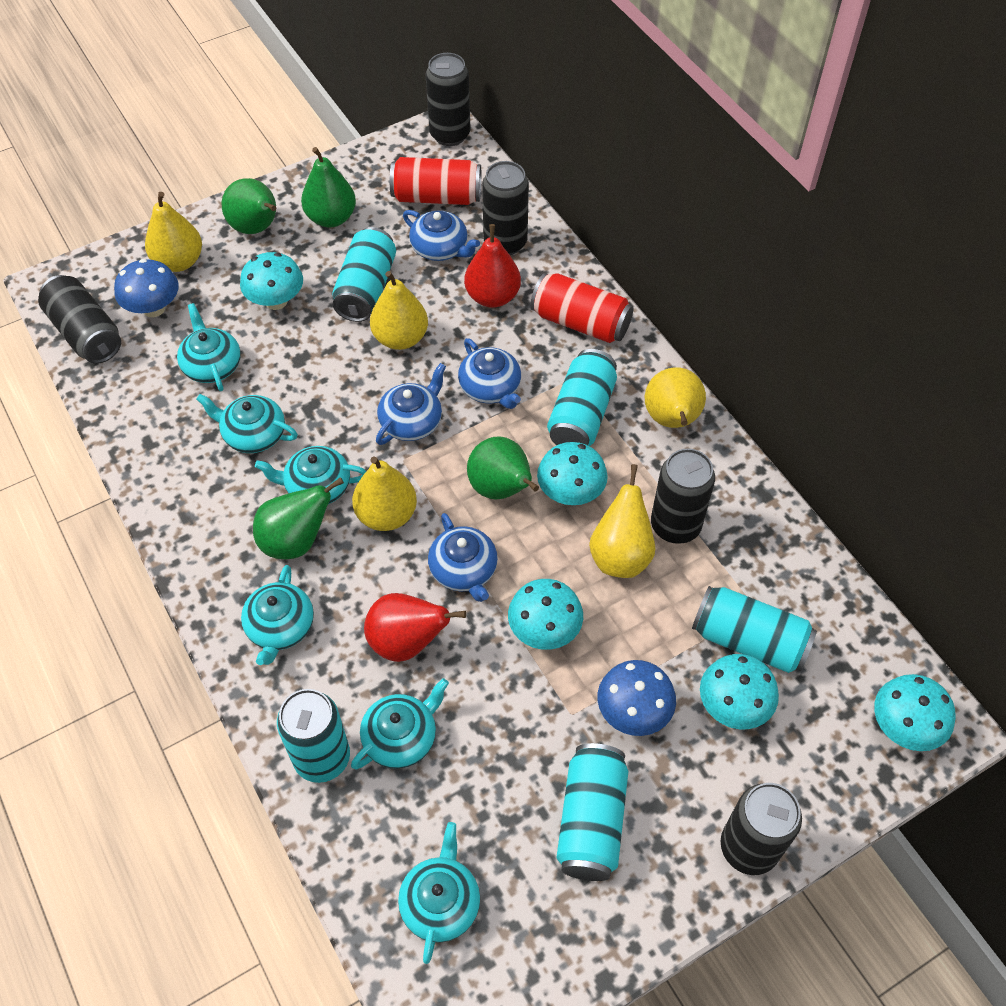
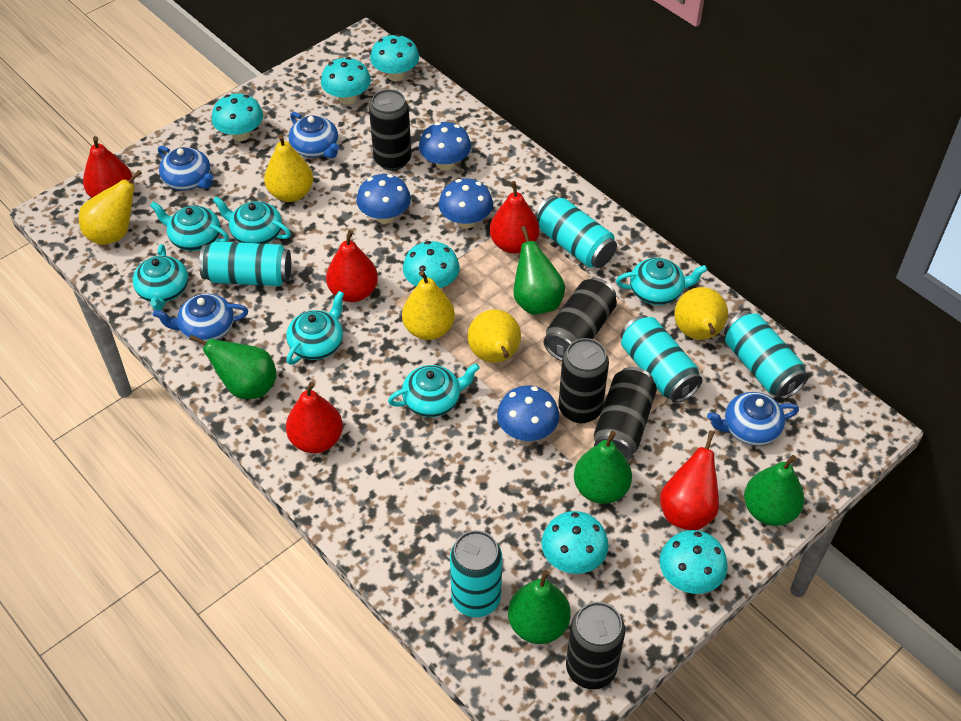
blue mushroom: [114,259,179,317] [598,660,676,736] = 2 -> [356,174,411,224] [419,122,471,170] [439,179,493,228] [497,386,559,441] = 4
green pear: [222,178,277,234] [253,477,344,559] [301,147,356,227] [467,436,539,499] = 4 -> [189,335,277,399] [508,570,571,644] [513,226,565,315] [574,431,632,504] [744,455,804,526] = 5
red can: [390,157,481,205] [530,273,633,343] = 2 -> none = 0
red pear: [364,593,466,662] [464,224,521,308] = 2 -> [83,136,133,198] [286,382,343,453] [326,230,378,302] [490,181,540,254] [660,430,719,530] = 5
turquoise mushroom: [240,252,303,310] [508,579,583,650] [537,442,608,505] [700,654,779,729] [874,674,956,751] = 5 -> [212,93,263,141] [321,57,371,105] [370,34,419,81] [403,241,460,289] [541,511,609,574] [659,530,728,594] = 6

